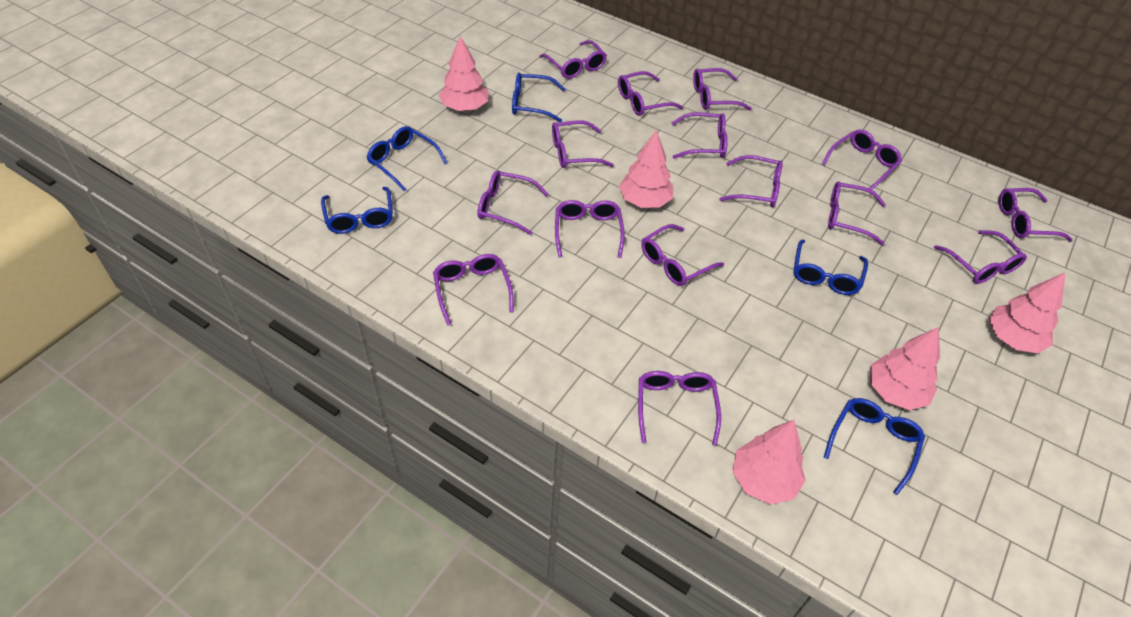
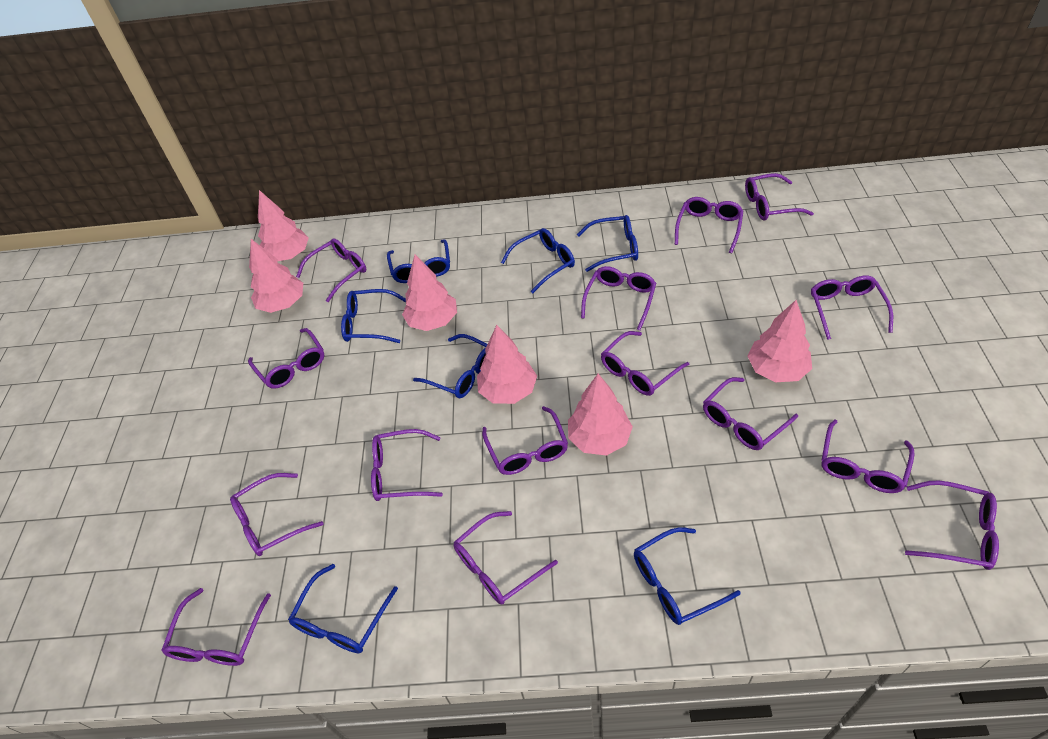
blue glasses: [321,187,393,234] [366,126,447,191] [512,73,565,122] [794,240,868,295] [824,398,925,495] = 5 -> [288,564,398,653] [341,289,406,343] [387,239,450,283] [413,334,487,398] [501,228,575,293] [577,215,638,272] [634,527,741,625] = 7
pink tree: [439,36,489,111] [619,130,673,208] [732,420,806,504] [870,327,940,410] [988,273,1065,353] = 5 -> [249,239,303,313] [258,190,309,261] [402,255,457,331] [477,325,537,404] [568,374,633,456] [747,300,812,382] = 6

